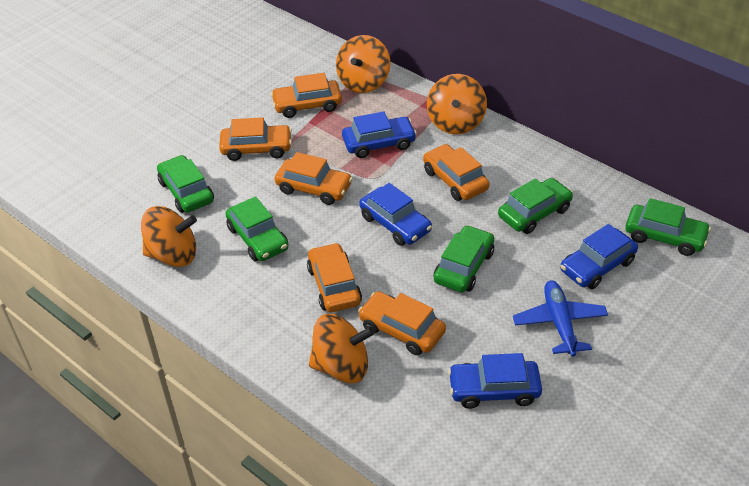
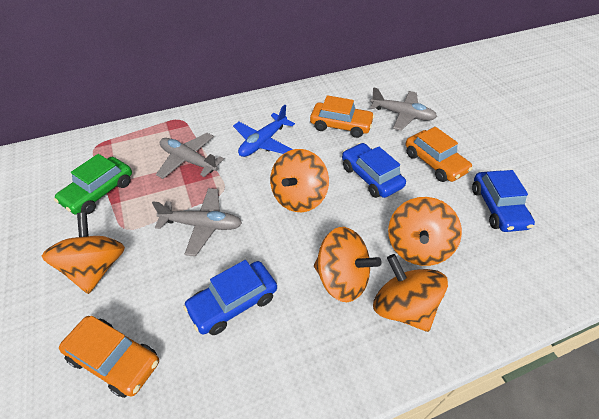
blue car: [342,112,417,158] [359,183,432,246] [448,353,542,409] [560,224,638,289] = 4 -> [183,260,277,335] [342,143,406,198] [472,170,535,232] = 3
green car: [157,155,214,213] [225,196,289,261] [434,225,494,292] [498,178,573,234] [625,198,711,256] = 5 -> [54,154,132,215] = 1
grey plane: none = 0 -> [152,188,242,256] [156,133,224,179] [370,87,437,131] = 3
orange car: [219,117,292,161] [271,73,342,118] [274,152,353,205] [307,243,362,312] [358,291,446,355] [423,144,489,201] = 6 -> [59,316,159,398] [310,95,375,138] [406,127,473,182] = 3
orange spinning top: [141,206,197,267] [309,314,375,384] [336,35,391,93] [427,74,487,134] = 4 -> [42,212,125,294] [270,149,329,212] [314,227,382,302] [373,254,448,332] [388,197,462,266] = 5

